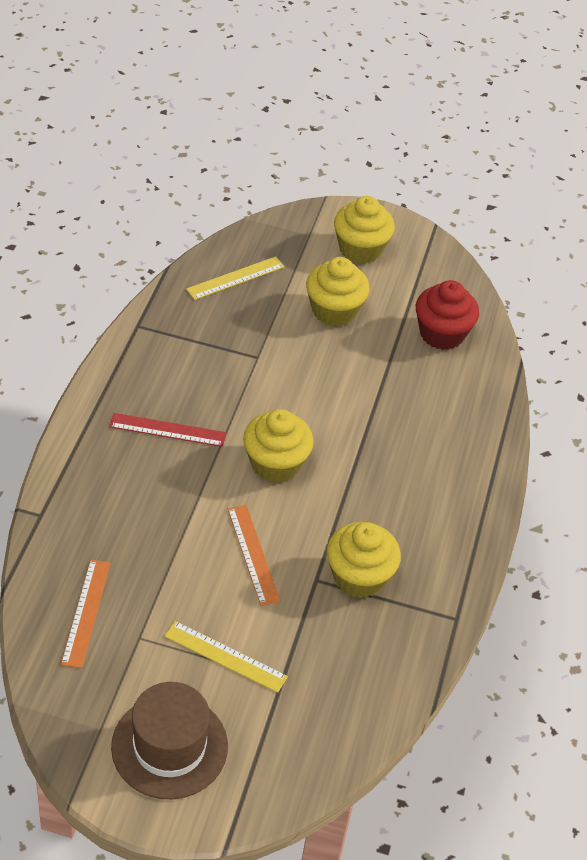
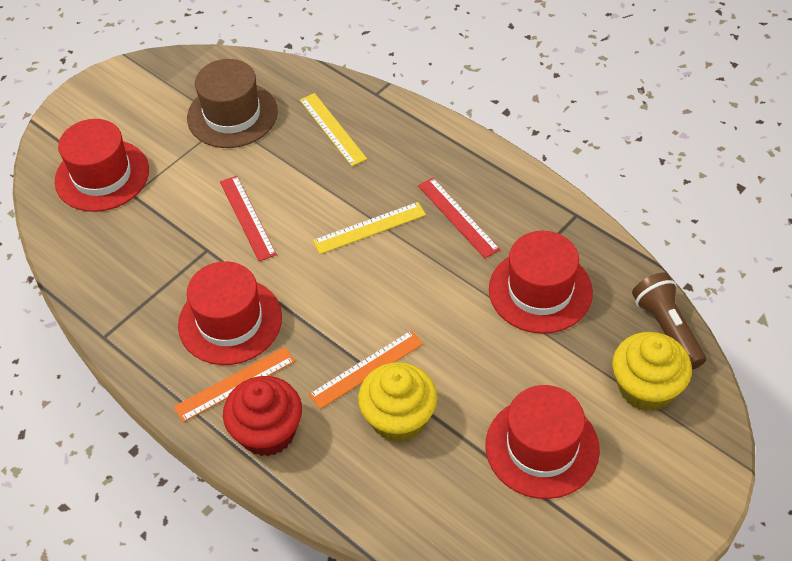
brown flashlight: none = 0 -> [632,273,706,370] = 1
red hat: none = 0 -> [55,119,149,212] [178,261,282,365] [486,385,600,499] [489,231,593,334] = 4
red ruler: [109,413,226,447] = 1 -> [220,176,277,262] [418,178,500,259] = 2
yellow cupcake: [243,409,314,483] [306,257,370,326] [327,522,401,598] [334,196,395,264] = 4 -> [358,362,437,442] [612,332,692,411] = 2

